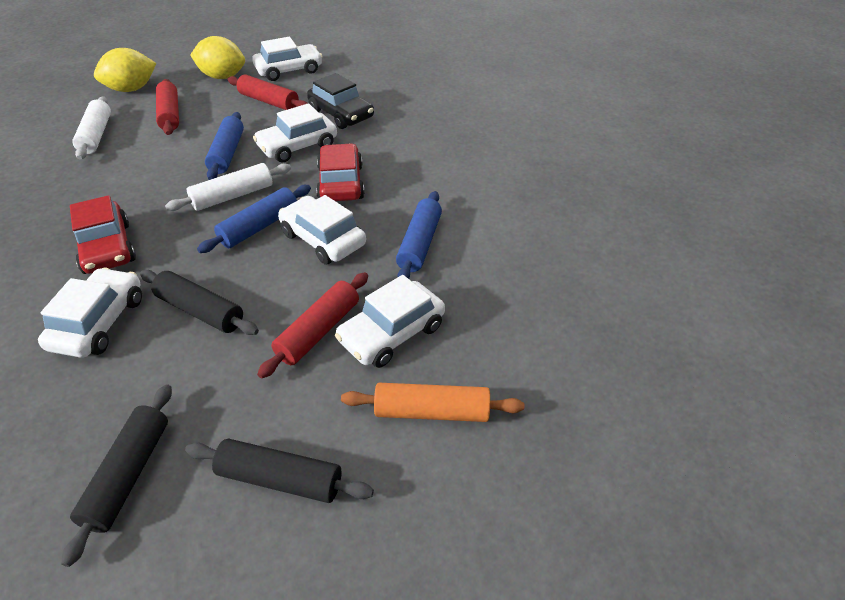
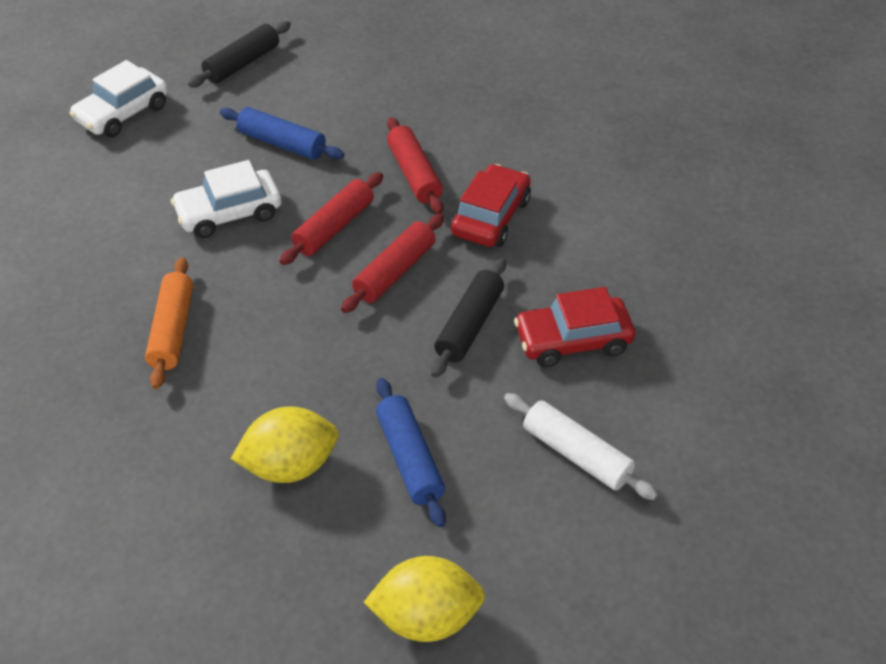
black car: [307,73,374,129] = 1 -> none = 0
black rolling pin: [61,384,172,567] [140,270,259,335] [185,439,374,503] = 3 -> [188,21,291,87] [431,258,506,378] = 2
blue rolling pin: [197,185,311,253] [205,112,244,180] [396,191,442,279] = 3 -> [220,107,344,160] [376,378,446,527] = 2
white car: [38,268,142,358] [252,37,323,81] [253,103,337,163] [278,195,366,264] [335,275,445,368] = 5 -> [69,60,168,137] [171,160,281,238] = 2
white rolling pin: [72,96,111,160] [165,163,291,211] = 2 -> [504,393,658,500] = 1

